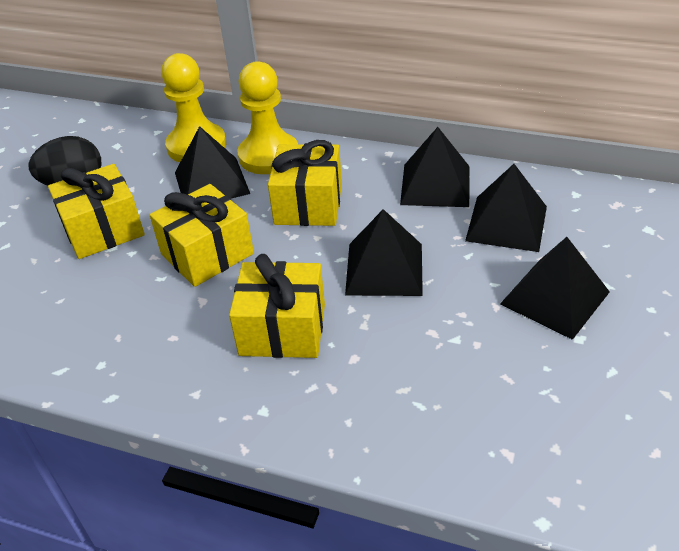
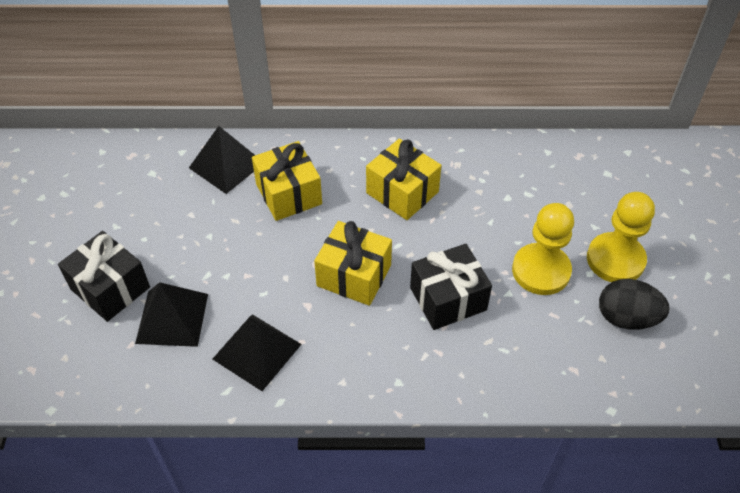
black gift: none = 0 -> [58,231,150,322] [410,244,492,330] = 2
black pyramid: [175,126,250,199] [345,209,423,296] [400,127,470,207] [465,164,547,252] [500,237,610,340] = 5 -> [135,282,208,347] [189,126,255,194] [213,314,302,391] = 3
yellow gift: [48,164,145,259] [150,184,254,287] [229,254,325,358] [268,140,342,226] = 4 -> [252,141,322,221] [314,221,392,306] [366,139,441,220] = 3

